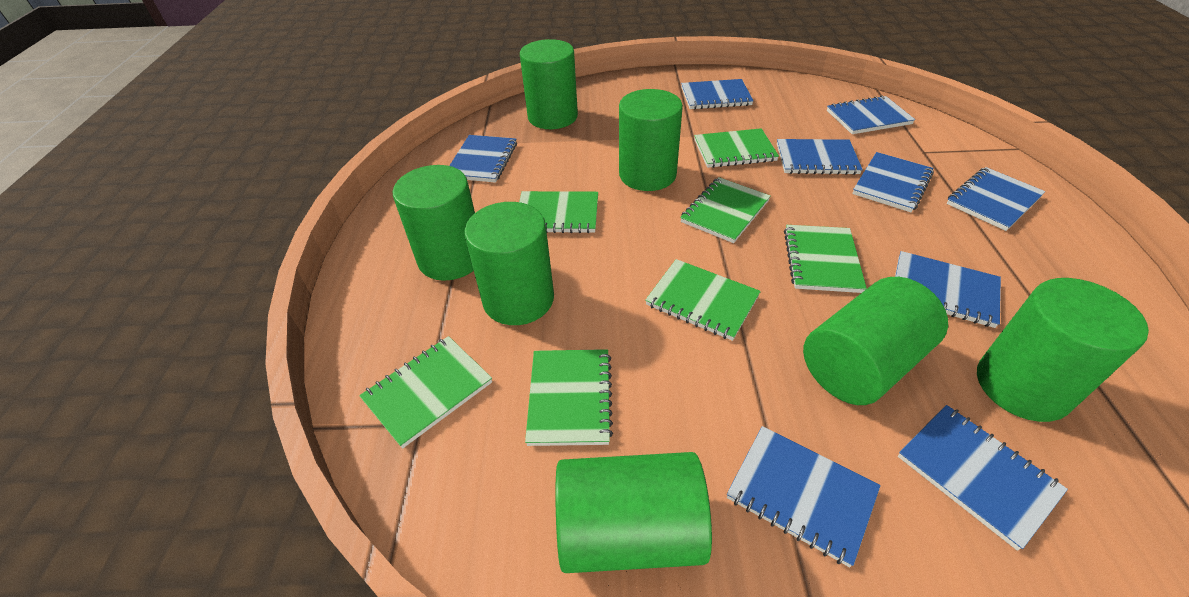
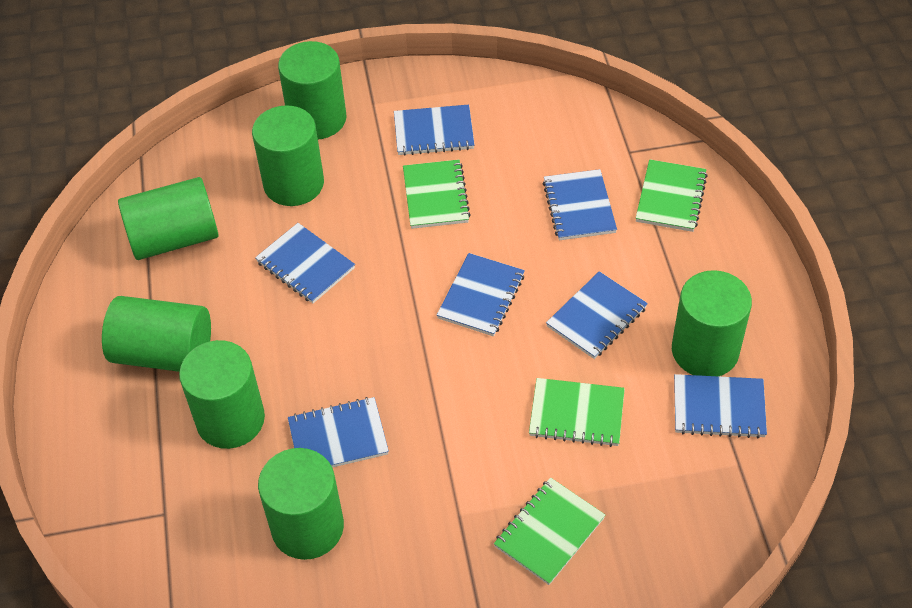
blue notebook: [449,135,517,183] [681,79,754,110] [727,426,881,567] [777,139,863,175] [827,95,915,134] [852,152,934,212] [895,251,1001,328] [898,405,1068,551] [947,167,1046,231] = 9 -> [255,223,355,304] [288,397,389,468] [394,105,475,156] [437,253,525,336] [543,169,617,240] [546,271,648,359] [674,374,767,438] = 7
green notebook: [359,336,492,448] [519,191,598,233] [525,349,613,446] [645,259,761,341] [680,177,771,243] [694,128,779,168] [784,225,867,293] = 7 -> [403,160,471,229] [494,477,605,585] [529,378,625,447] [636,159,708,232] = 4

